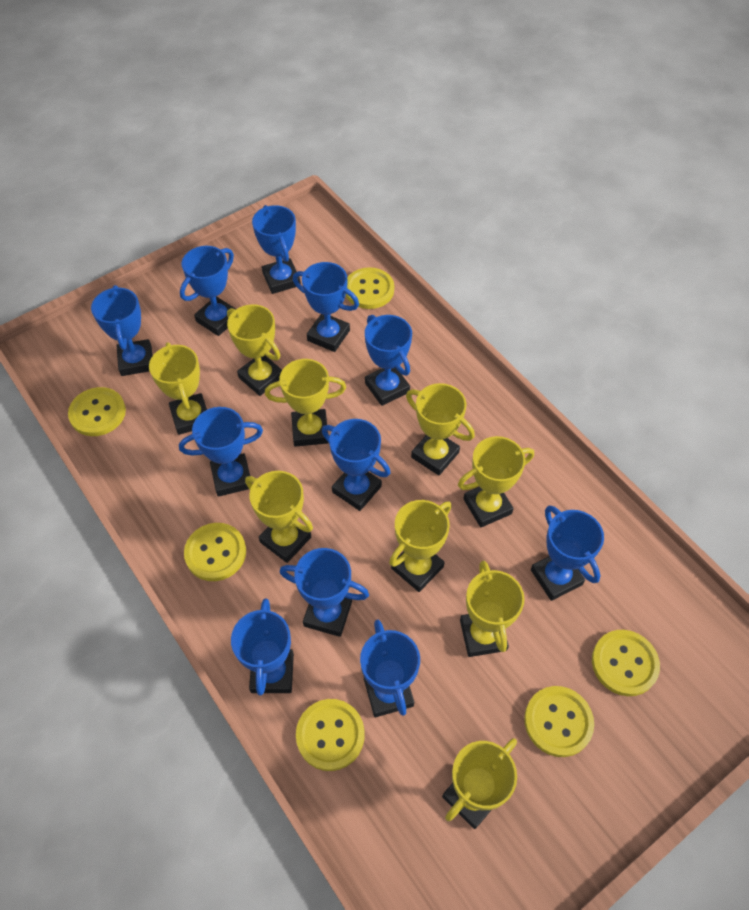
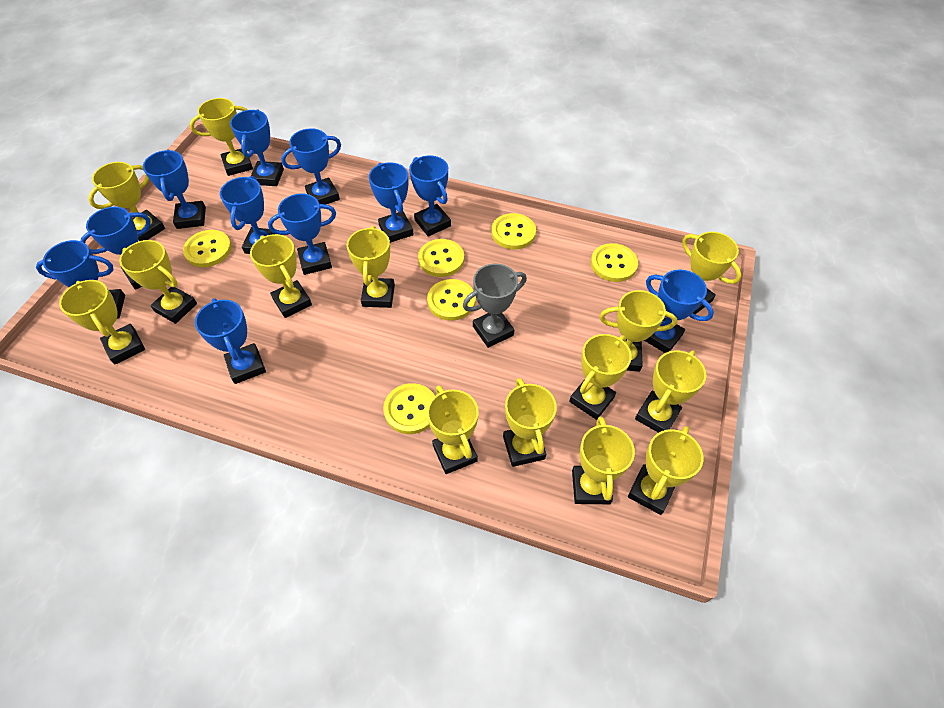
grey trophy: none = 0 -> [463,264,527,348] = 1
yellow trophy: [149,343,207,435] [227,304,282,396] [245,471,313,563] [265,359,346,447] [389,500,452,592] [406,383,475,475] [442,738,517,829] [458,436,534,527] [460,561,525,657] = 9 -> [59,280,145,365] [88,162,165,241] [119,240,197,324] [190,98,253,176] [250,234,312,318] [347,226,395,308] [427,385,479,474] [503,378,557,467] [569,334,632,420] [572,416,635,504] [600,290,677,372] [628,426,703,515] [635,350,706,433] [682,232,742,314] = 14

